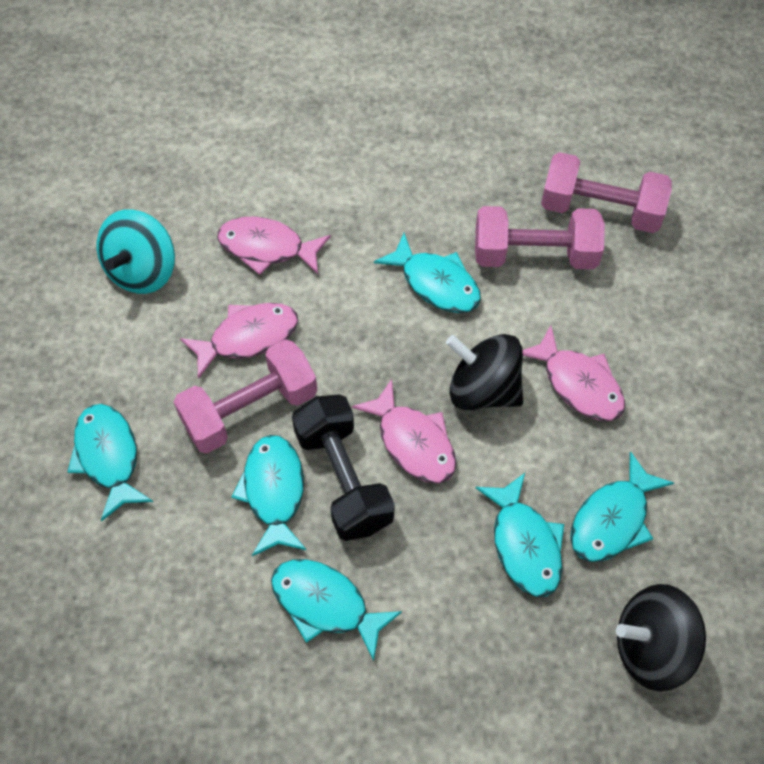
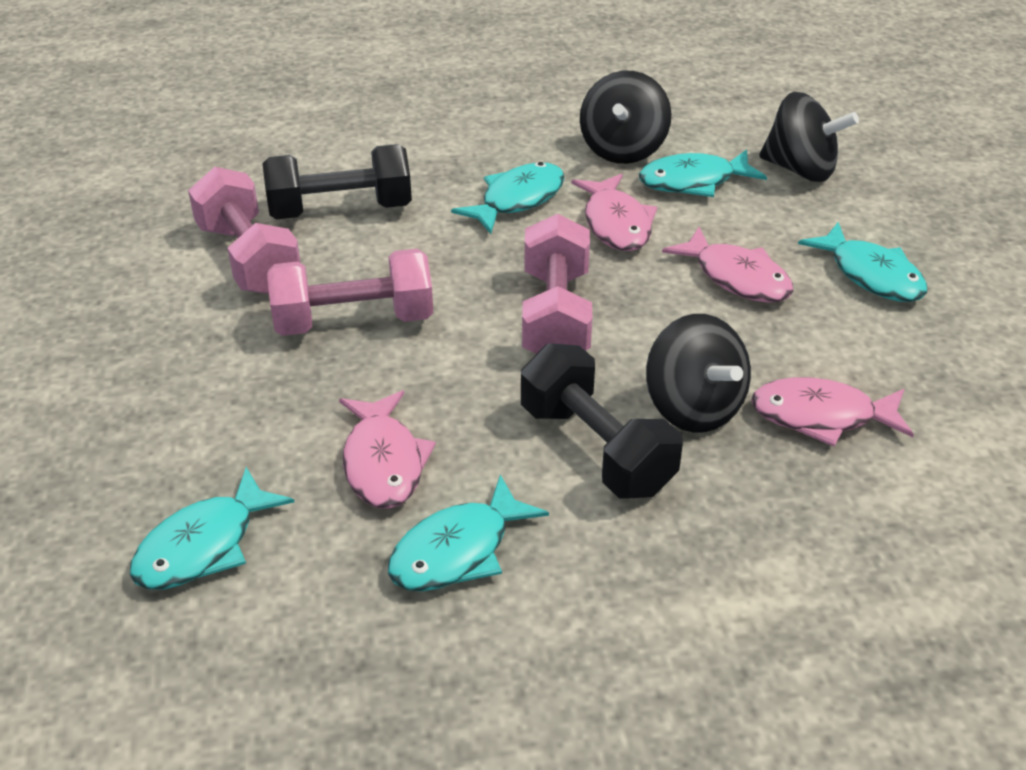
black dumbbell: [292,394,395,541] = 1 -> [262,144,412,219] [521,343,683,498] = 2
black spinning top: [446,334,523,410] [616,584,706,691] = 2 -> [580,71,672,164] [646,314,751,433] [759,92,859,182] = 3
turquoise fish: [67,404,153,521] [231,435,307,556] [271,559,402,661] [374,233,481,313] [476,473,564,597] [570,451,674,562] = 6 -> [130,467,295,590] [388,475,549,592] [451,162,565,234] [639,149,767,197] [798,222,927,302] = 5
turquoise spinning top: [97,209,175,294] = 1 -> none = 0

